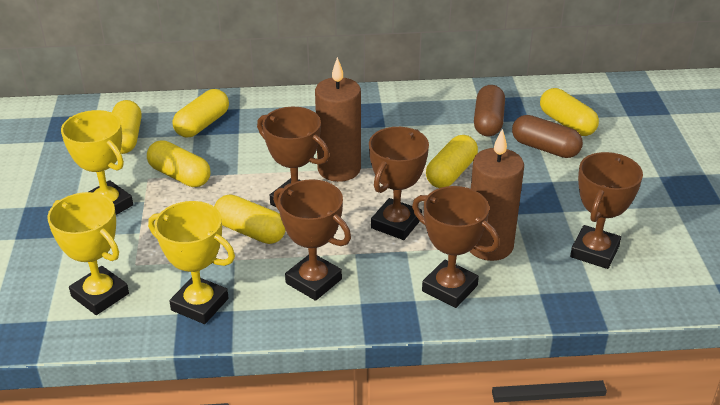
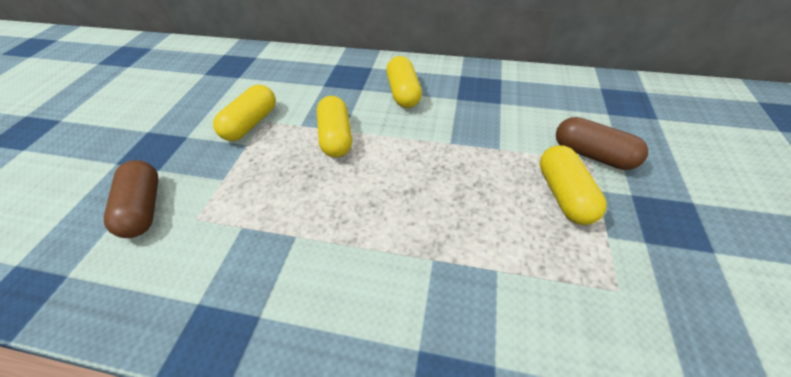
brown candle: [315,57,361,182] [470,129,524,261] = 2 -> none = 0
brown trophy: [257,107,330,207] [273,179,351,301] [369,127,429,240] [412,186,500,308] [570,152,643,269] = 5 -> none = 0
yellow capsule: [112,100,141,154] [147,140,210,187] [173,89,229,137] [214,194,286,244] [426,135,478,188] [540,88,599,136] = 6 -> [213,85,276,141] [317,96,352,157] [386,56,422,108] [540,145,607,225] = 4
yellow trophy: [47,192,129,315] [61,110,133,215] [148,201,235,324] = 3 -> none = 0

